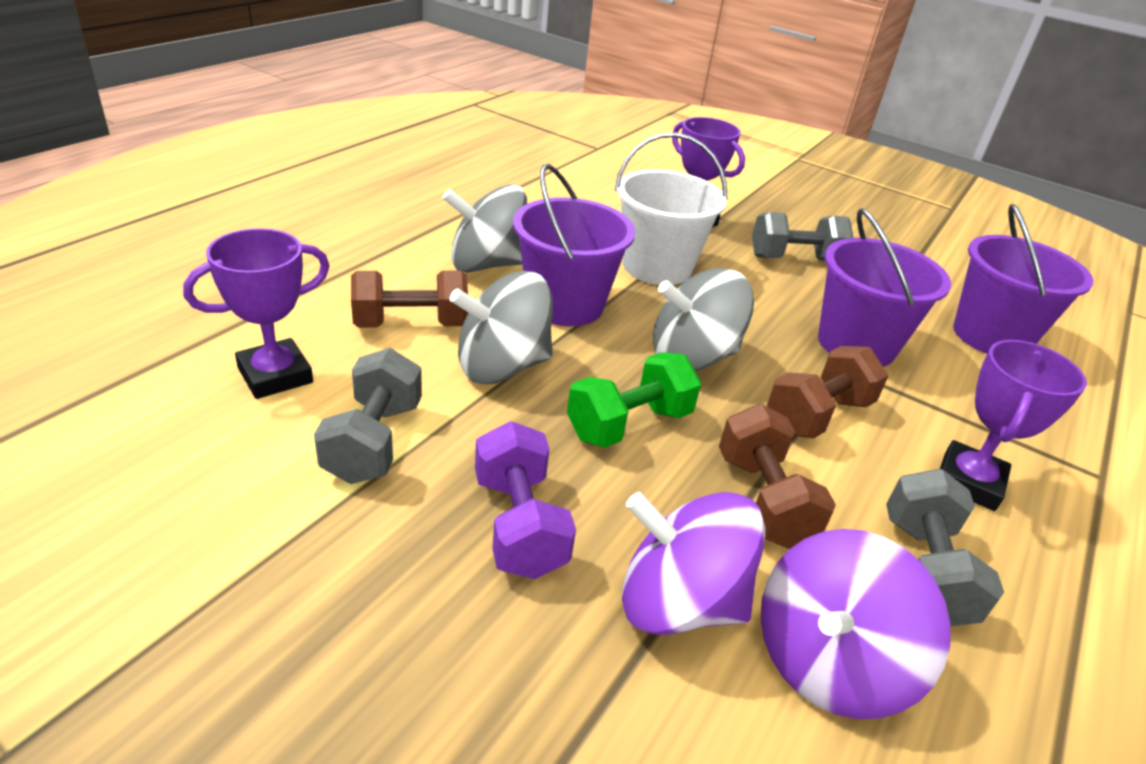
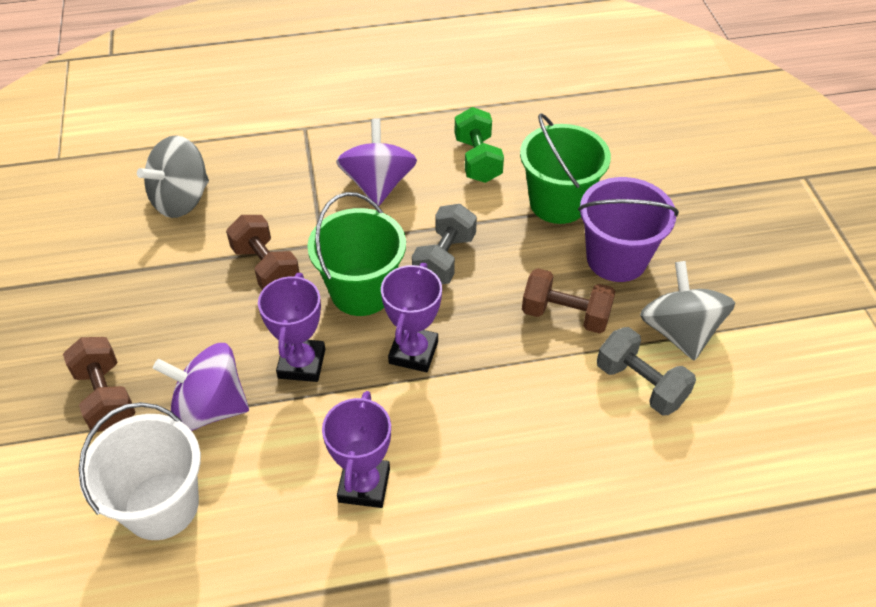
green bucket: none = 0 -> [307,192,406,316] [520,113,611,224] = 2
grey dumbbell: [314,348,422,484] [752,212,854,261] [886,469,1004,626] = 3 -> [412,204,477,284] [597,327,696,416] = 2
grey spinning top: [442,184,527,273] [450,271,553,384] [653,268,754,371] = 3 -> [137,135,209,218] [640,261,735,361] = 2
purple bucket: [513,164,635,326] [818,208,951,367] [953,204,1093,354] = 3 -> [578,177,679,282] = 1
purple dumbbell: [475,421,576,579] = 1 -> none = 0

